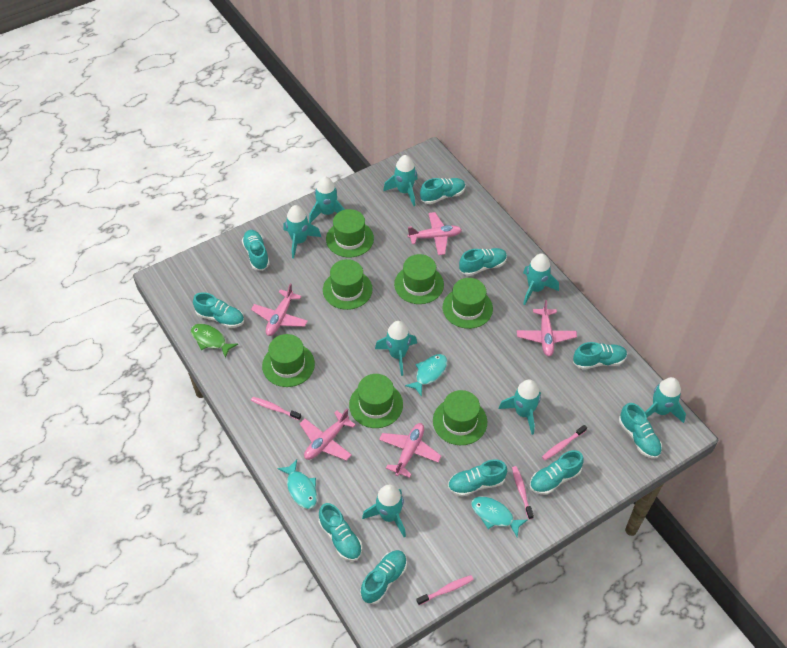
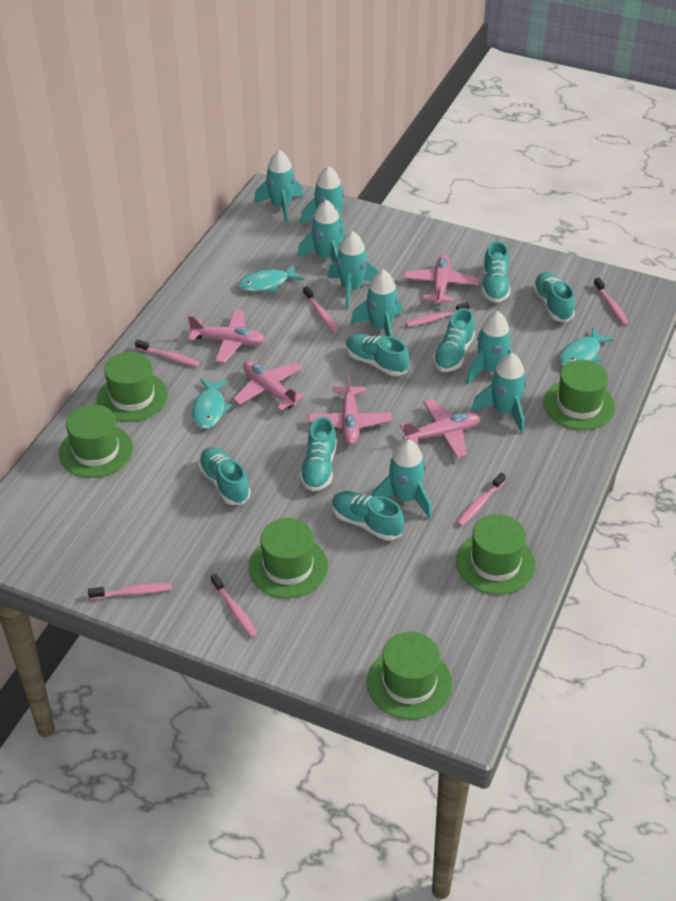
green fish: [191,324,238,358] = 1 -> none = 0
green hat: [262,334,315,387] [323,259,373,310] [326,209,374,257] [349,374,403,428] [394,254,444,304] [433,390,487,445] [443,278,493,329] = 7 -> [59,405,133,478] [97,352,168,422] [248,518,328,598] [367,632,452,720] [456,514,536,595] [543,360,615,430] = 6
pink toothbrush: [251,397,301,420] [416,575,474,605] [512,466,534,519] [542,425,587,460] = 4 -> [88,583,172,600] [135,339,200,367] [211,573,257,638] [303,286,338,332] [406,302,470,327] [457,473,506,526] [594,278,629,325] = 7
turquoise shoe: [193,292,244,328] [242,230,270,271] [319,503,362,561] [360,550,407,604] [420,178,466,204] [448,459,507,497] [459,248,507,276] [530,450,584,495] [573,342,627,369] [619,403,662,459] = 10 -> [198,447,251,505] [300,417,337,491] [332,491,404,540] [346,334,409,376] [433,308,475,372] [482,241,510,303] [533,272,575,322] = 7

